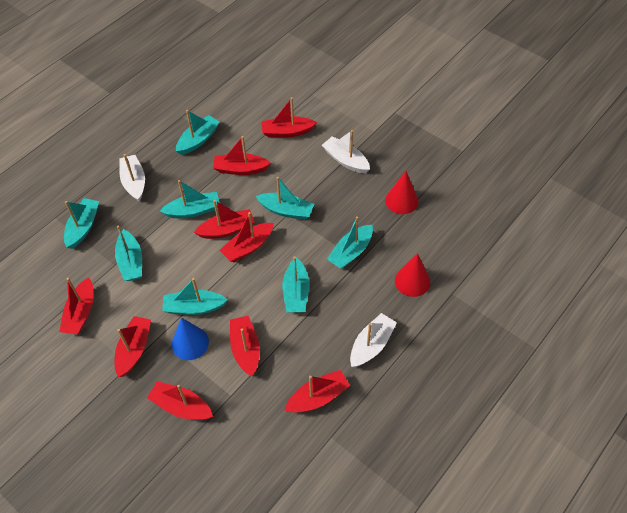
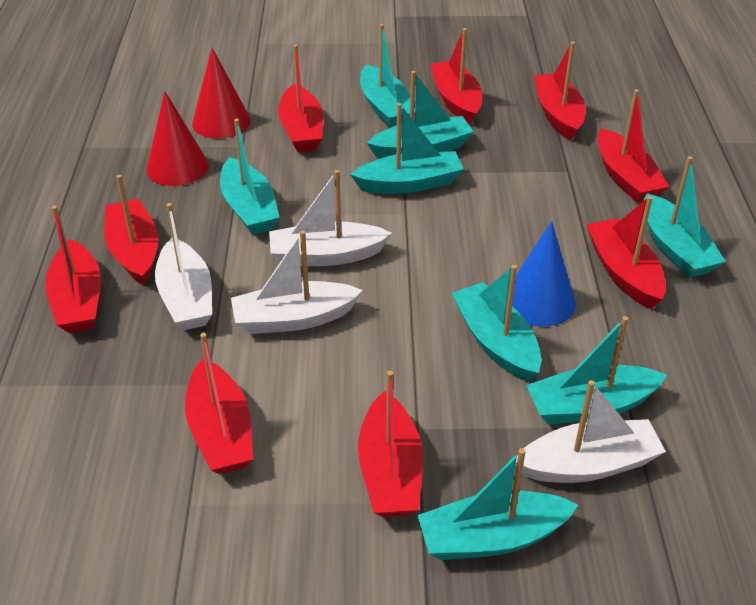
white boat: [119,154,145,202] [322,130,370,173] [350,313,397,367] = 3 -> [155,203,212,330] [231,230,363,334] [269,170,392,266] [516,380,666,483] = 4

